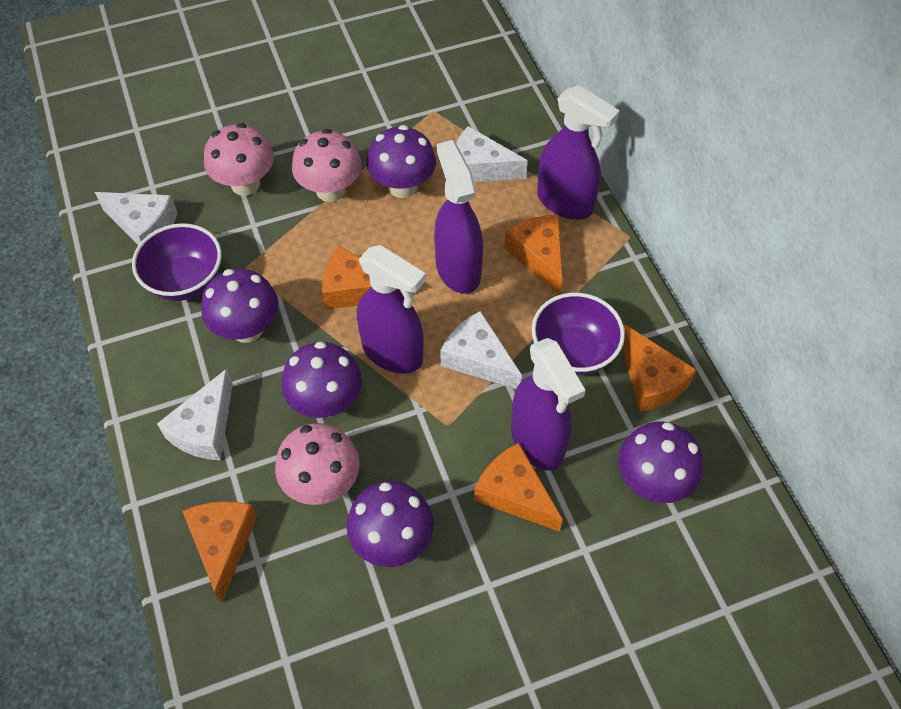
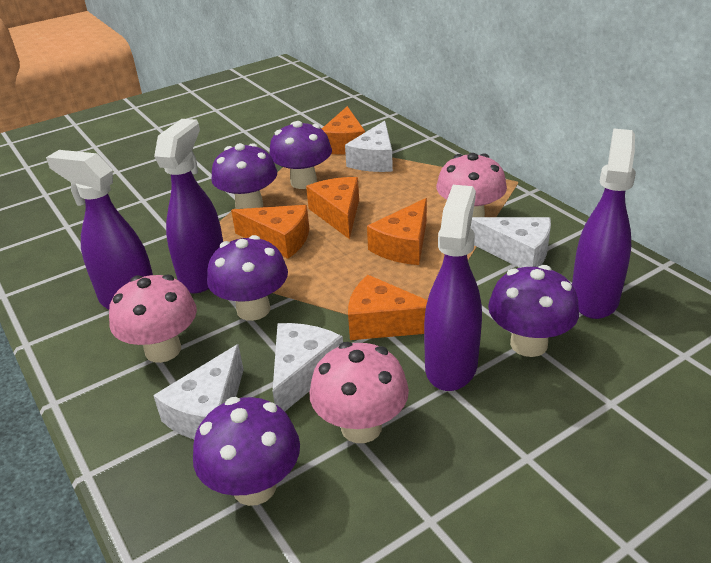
purple bowl: [132,223,222,301] [532,293,625,375] = 2 -> none = 0

